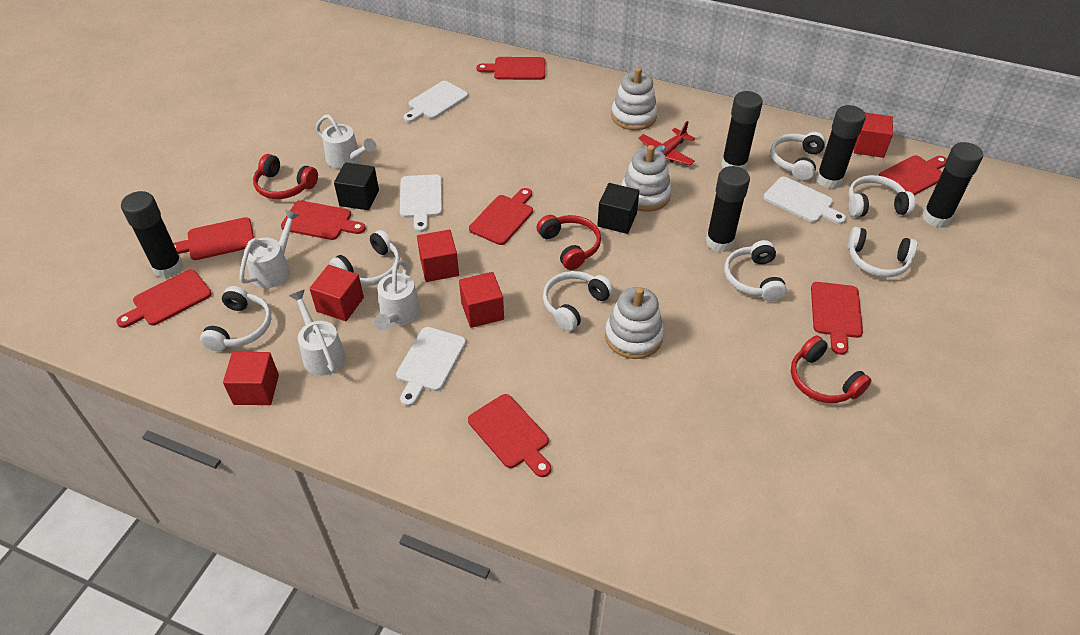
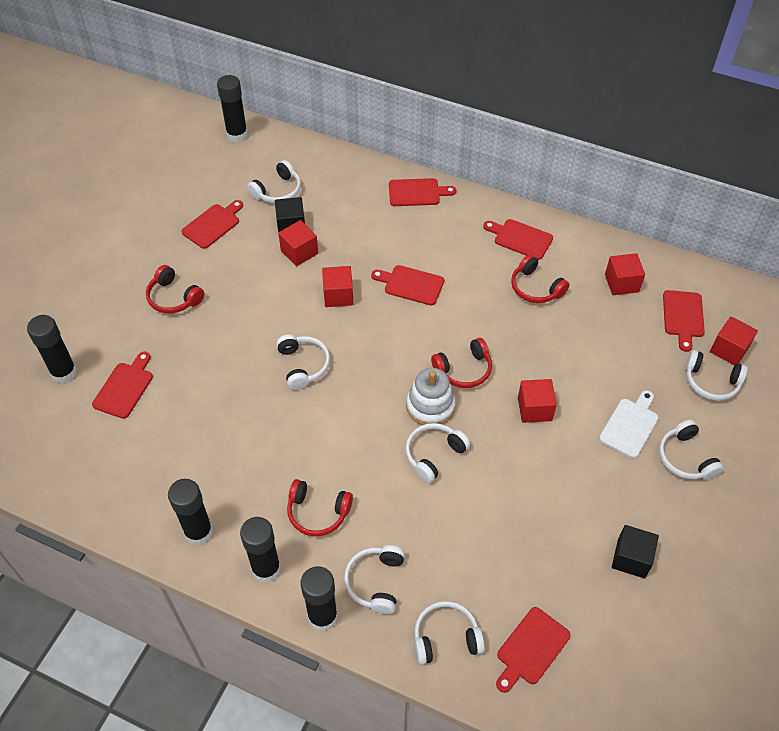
red cutting board: [116,269,212,328] [173,217,254,260] [281,200,366,240] [468,394,551,477] [469,188,533,245] [477,57,545,80] [811,282,863,355] [878,155,947,195] = 8 -> [92,352,153,419] [181,200,243,249] [371,265,444,305] [389,178,456,206] [483,219,553,260] [496,607,571,693] [663,290,705,352] = 7
red headphones: [253,154,318,199] [537,215,601,270] [791,335,871,403] = 3 -> [146,265,204,313] [287,479,353,536] [431,338,492,388] [511,254,570,303] = 4
red plane: [639,121,695,165] = 1 -> none = 0
white cutting board: [396,327,466,406] [400,174,442,232] [403,81,468,122] [764,177,846,224] = 4 -> [599,390,659,458] = 1
white stacking toy: [605,287,664,359] [611,67,658,130] [621,145,671,212] = 3 -> [406,368,456,425] = 1
white watering can: [239,210,299,288] [289,290,346,376] [316,114,376,169] [374,260,421,331] = 4 -> none = 0

